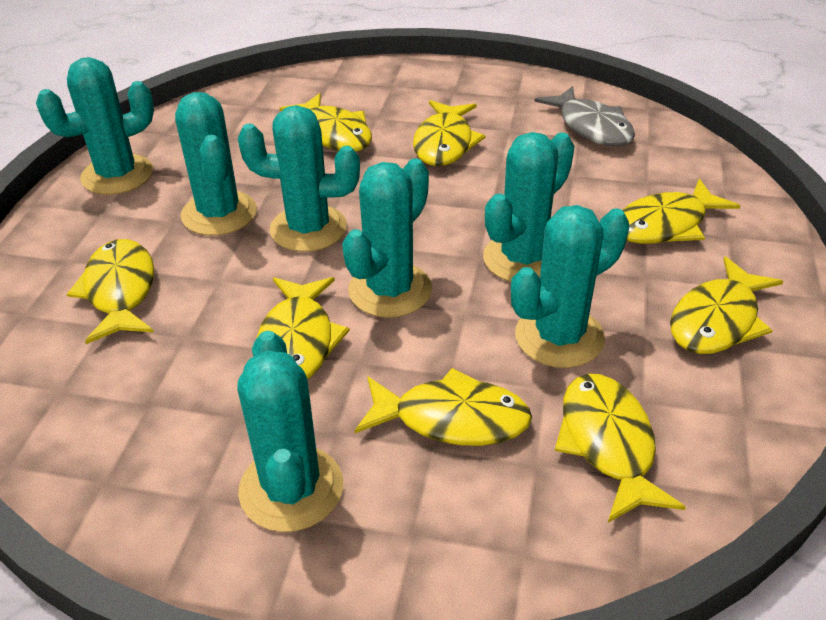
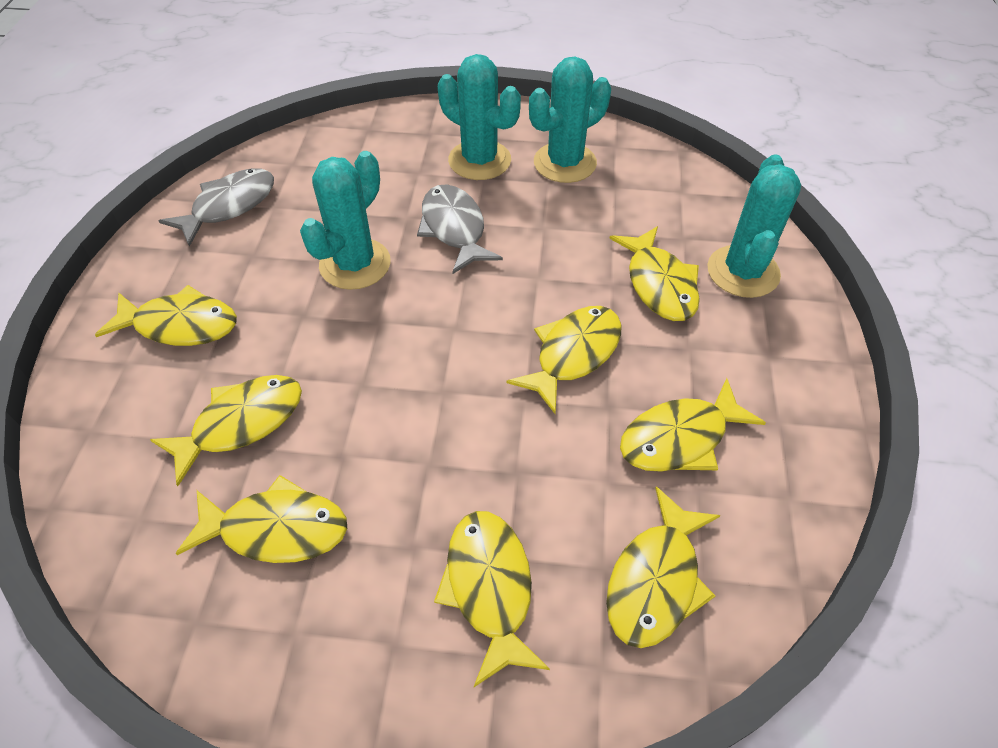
grey fish: [534,86,635,147] = 1 -> [159,168,274,247] [417,184,503,274] = 2
turquoise cactus: [36,57,154,195] [175,92,257,236] [237,331,343,532] [238,105,360,252] [342,158,432,318] [483,132,574,282] [511,205,630,368] = 7 -> [300,151,390,290] [438,54,521,180] [529,56,611,183] [707,154,801,298] = 4

